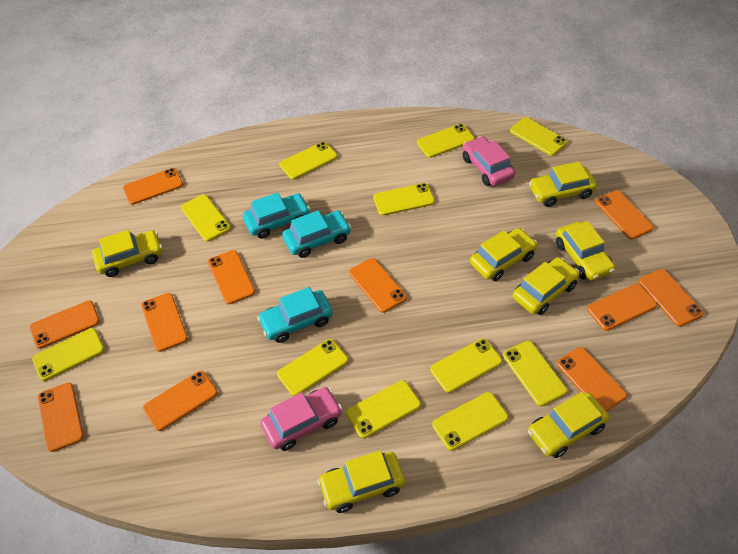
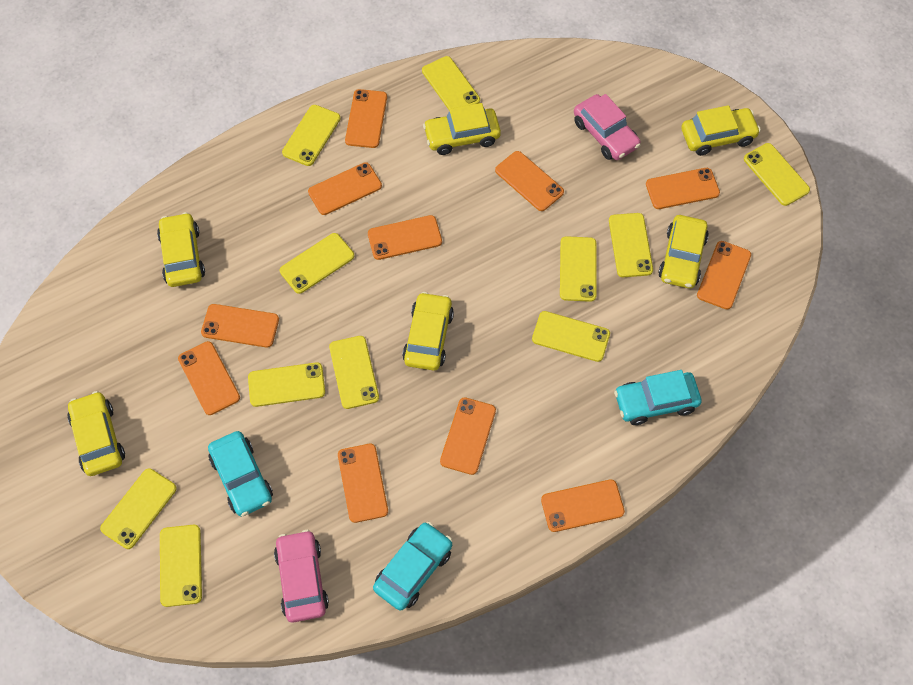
yellow car: [92,230,162,277] [317,450,405,513] [470,228,538,281] [513,257,580,315] [528,392,609,458] [529,161,597,207] [556,221,615,281] = 7 -> [68,391,125,476] [157,212,205,287] [402,292,454,371] [423,103,501,155] [658,215,709,288] [681,105,761,156] = 6

